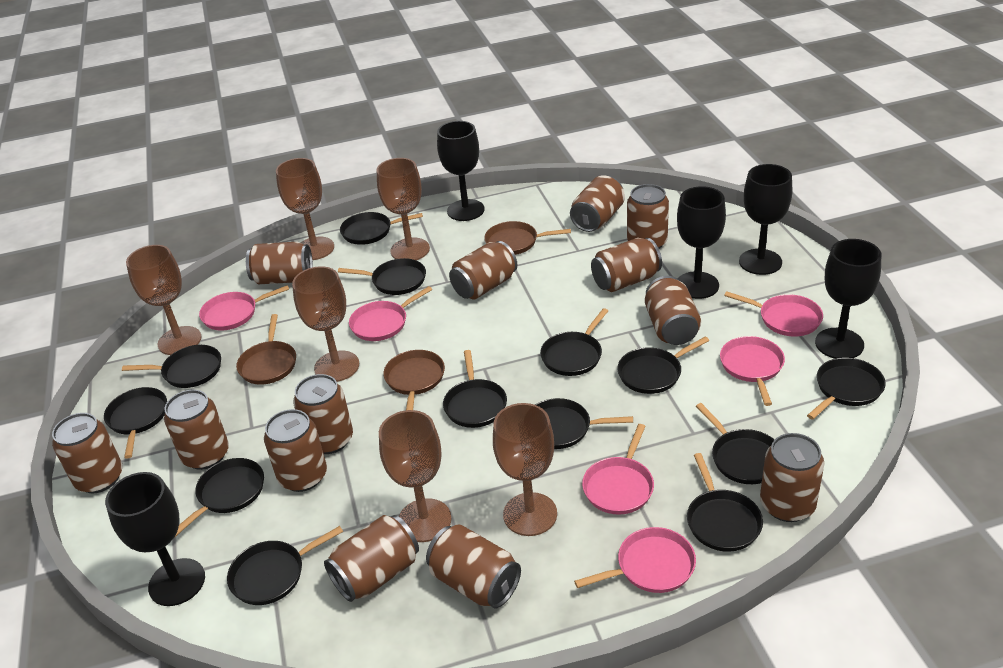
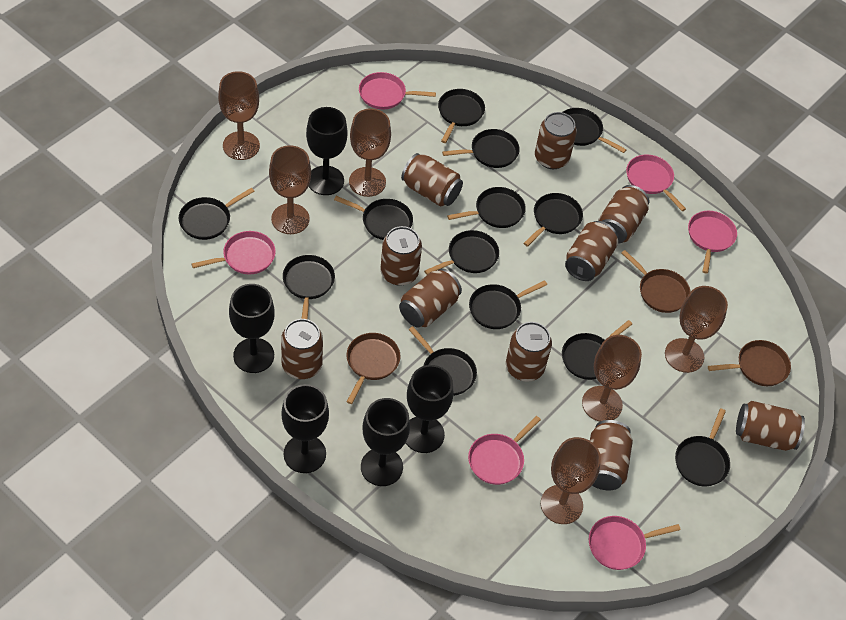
brown can: [52,413,123,493] [164,390,229,470] [246,242,313,284] [264,409,327,492] [293,374,353,454] [324,515,419,602] [426,524,521,608] [449,241,517,299] [570,175,625,232] [591,238,662,292] [627,184,669,249] [645,276,701,345] [760,433,824,522] = 13 -> [281,319,323,379] [380,226,422,286] [399,268,462,328] [401,153,463,206] [506,322,552,382] [535,112,577,169] [565,221,618,281] [590,420,633,490] [598,185,649,244] [736,401,805,451] = 10

